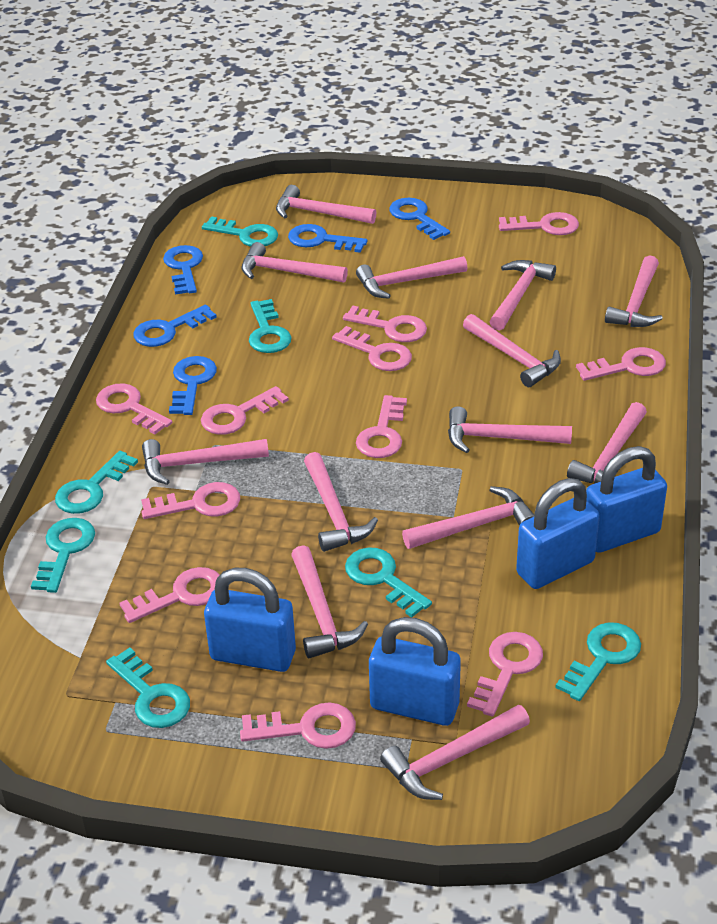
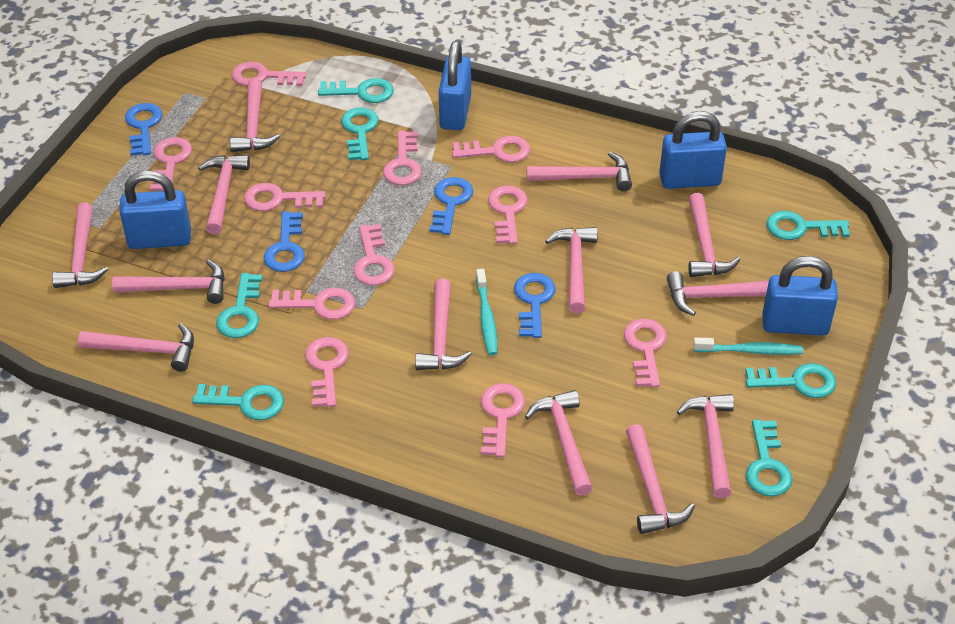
blue key: [133,305,217,347] [163,245,203,295] [169,356,217,415] [288,224,368,253] [389,198,450,240] = 5 -> [125,103,163,156] [264,211,305,272] [429,177,473,235] [514,273,556,338] = 4
turquoise toothbrush: none = 0 -> [476,269,497,356] [693,338,803,355] = 2

